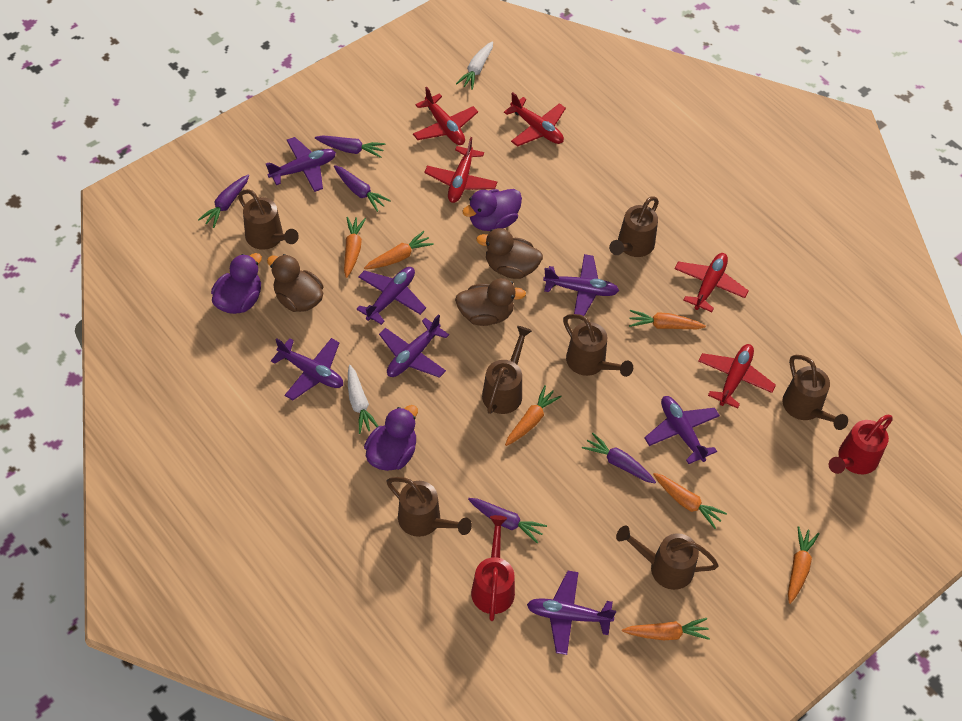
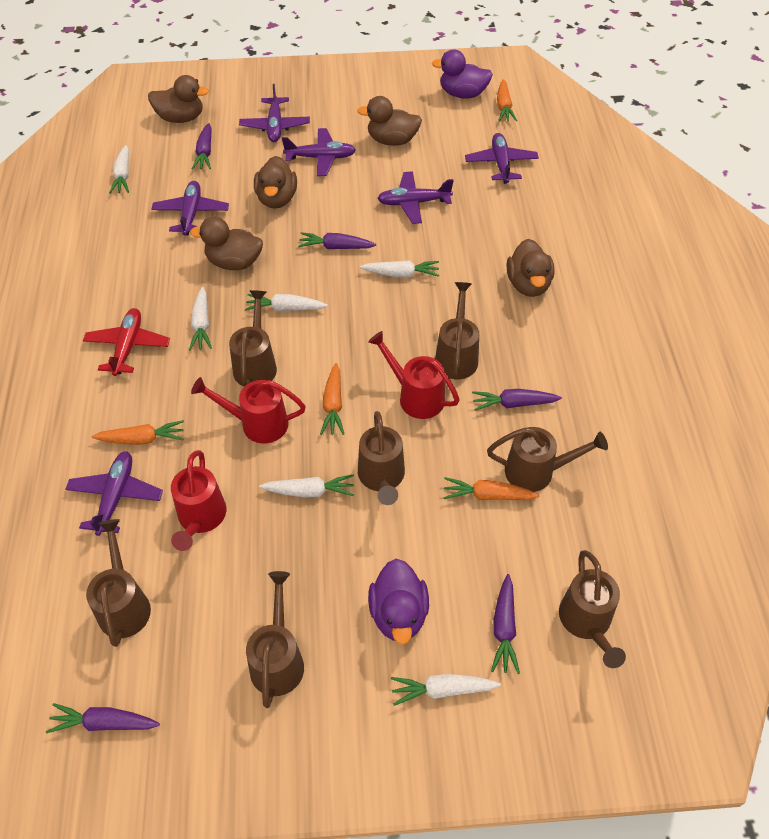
brown duck: [267,254,323,312] [455,278,526,326] [476,228,543,279] = 3 -> [148,75,209,123] [190,217,263,270] [254,156,297,209] [357,96,422,146] [507,239,554,297] = 5
orange carrot: [344,217,366,278] [364,231,434,269] [505,385,562,446] [622,618,710,640] [629,310,706,329] [653,473,727,529] [788,526,820,604] = 7 -> [92,420,184,445] [320,363,344,435] [443,477,540,500] [497,79,517,122] = 4
purple duck: [211,253,262,314] [364,405,418,471] [462,189,522,231] = 3 -> [368,559,429,645] [432,49,493,98] = 2
purple plane: [265,137,336,192] [271,338,343,400] [357,267,426,325] [379,314,449,378] [527,571,616,655] [543,254,619,316] [644,396,720,464] = 7 -> [65,452,163,536] [151,181,229,235] [239,84,310,142] [282,128,356,176] [377,171,454,224] [465,133,539,184] = 6
red plane: [413,87,478,145] [424,137,497,203] [504,92,566,147] [674,253,749,312] [698,344,776,409] = 5 -> [83,308,170,376] = 1
red watering can: [471,515,515,621] [829,415,893,474] = 2 -> [171,450,226,551] [191,377,306,443] [368,331,460,419] = 3
white carrot: [348,365,378,434] [456,41,493,90] = 2 -> [109,145,129,194] [189,287,212,351] [245,294,328,311] [259,474,354,498] [360,260,439,277] [391,674,501,706] = 6

